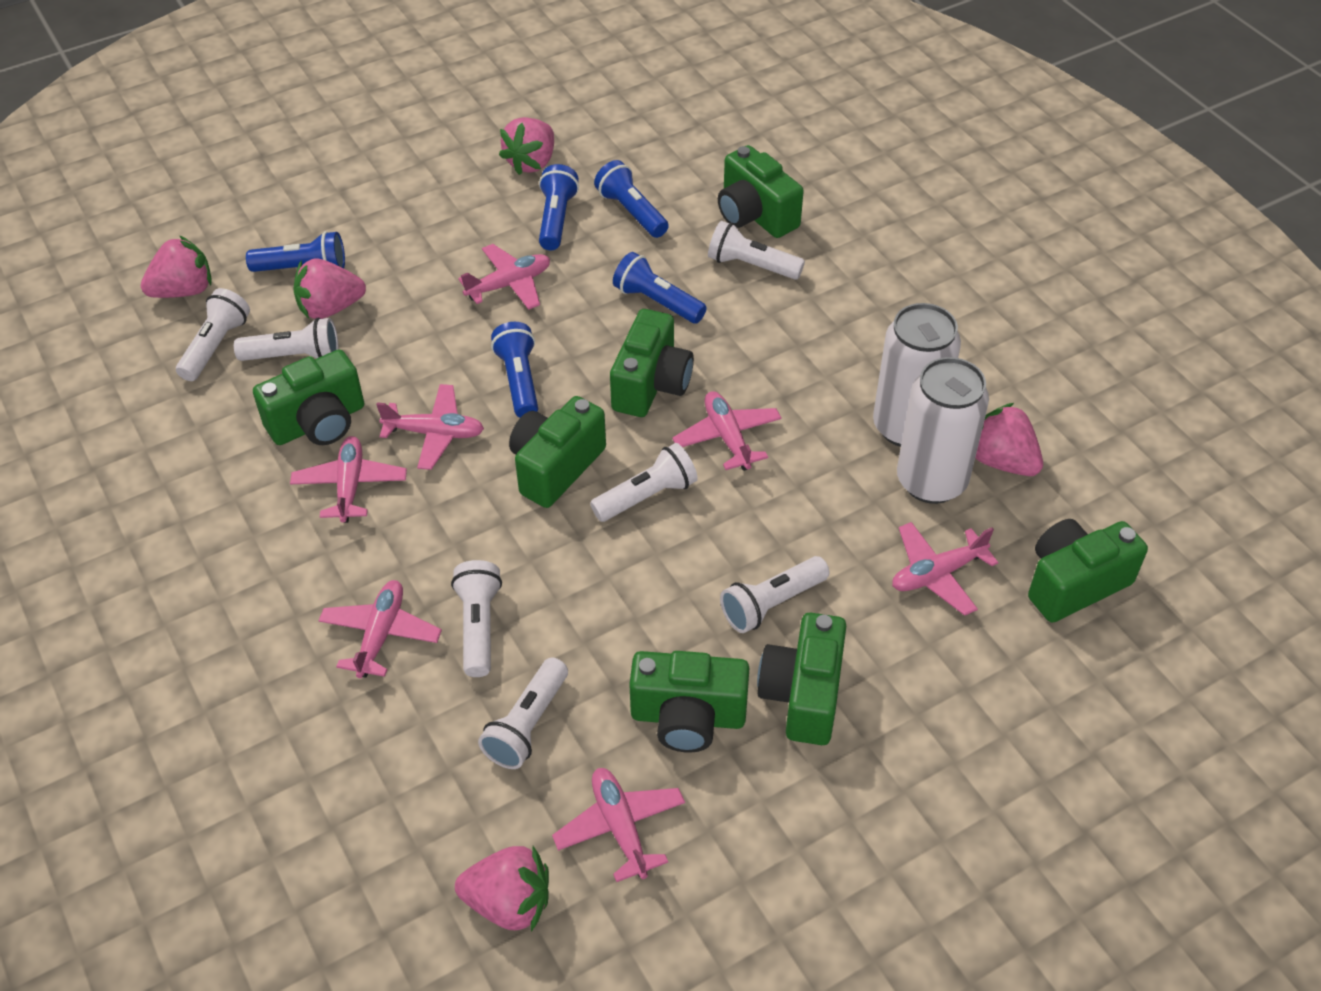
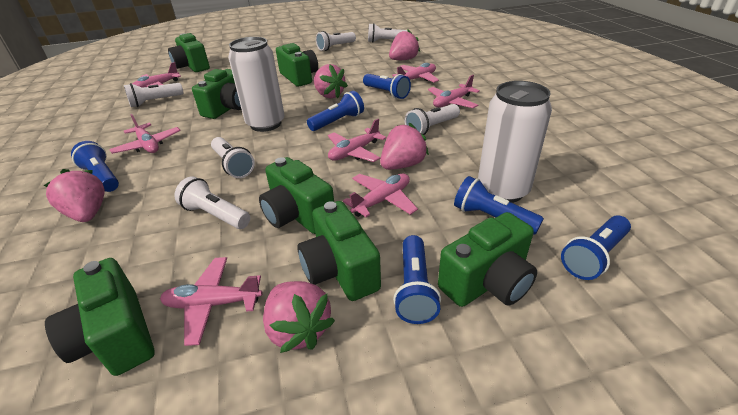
blue flashlight: [246,231,345,272] [491,322,538,418] [539,164,579,250] [594,160,669,238] [613,252,707,323] = 5 -> [71,141,119,192] [307,91,364,131] [363,74,411,99] [393,235,441,324] [454,176,544,235] [561,215,631,280] = 6
white flashlight: [176,288,250,381] [234,318,338,361] [451,560,502,677] [478,658,568,769] [590,443,698,522] [708,221,805,280] [720,556,829,633] = 7 -> [124,83,183,107] [175,176,250,229] [211,137,255,178] [316,31,356,51] [368,23,408,43] [405,104,460,135] = 6

